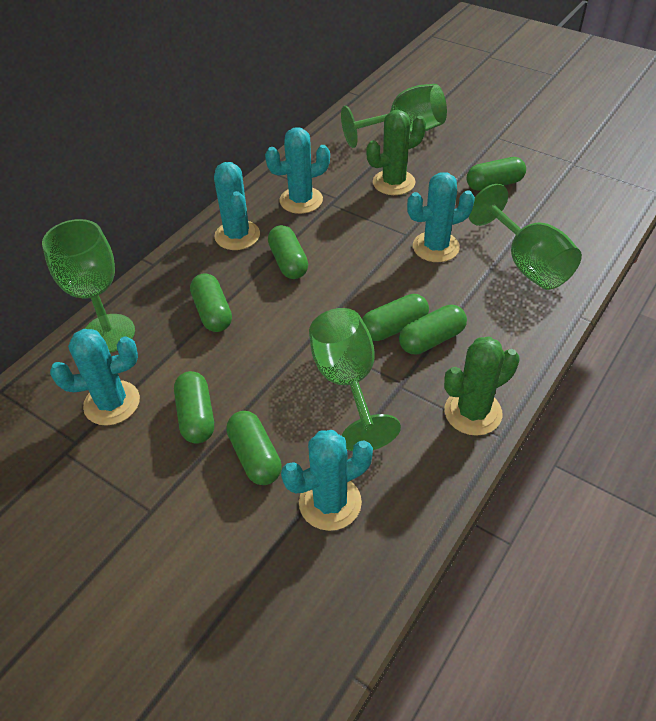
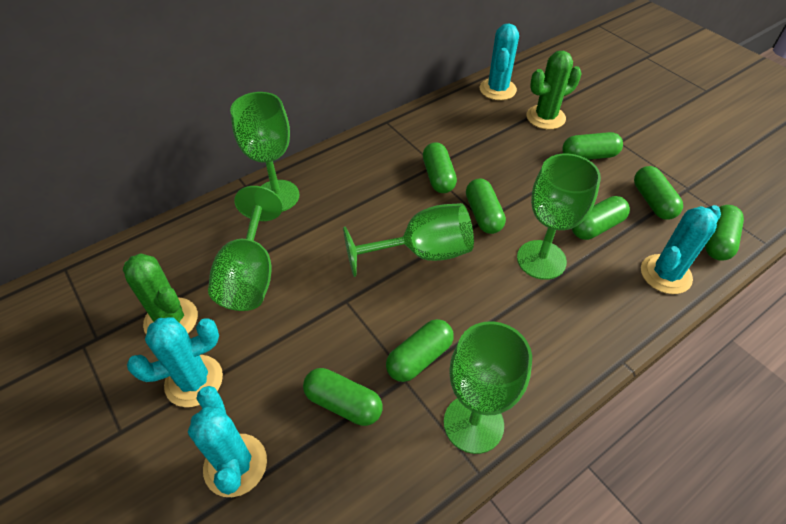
green capsule: [174,371,214,444] [190,273,232,332] [226,411,282,485] [268,225,308,279] [362,294,429,341] [399,305,467,354] [467,157,526,191] = 7 -> [303,368,382,426] [386,319,454,382] [423,142,457,193] [466,179,506,234] [562,132,623,160] [572,196,630,240] [634,166,683,220] [705,205,744,261] = 8
green goblet: [42,219,135,353] [309,308,401,451] [341,84,447,148] [468,184,582,290] = 4 -> [208,186,283,311] [230,92,299,212] [343,203,474,277] [444,321,532,454] [517,154,601,280] = 5
turquoise cactus: [50,329,140,426] [214,162,260,250] [265,127,330,214] [281,430,373,531] [407,172,475,262] = 5 -> [127,317,223,407] [188,386,267,497] [480,23,519,100] [641,205,721,294] = 4

